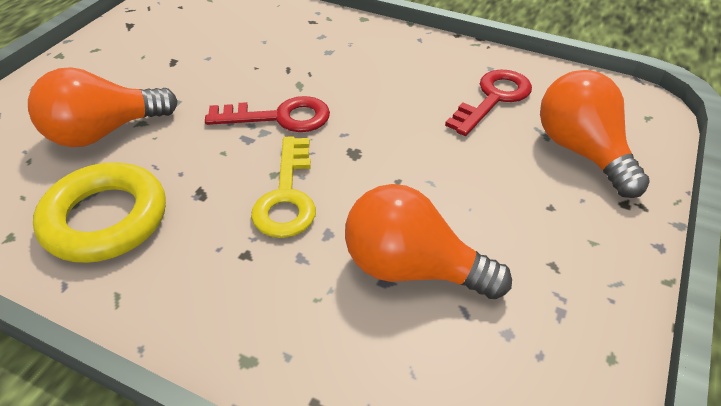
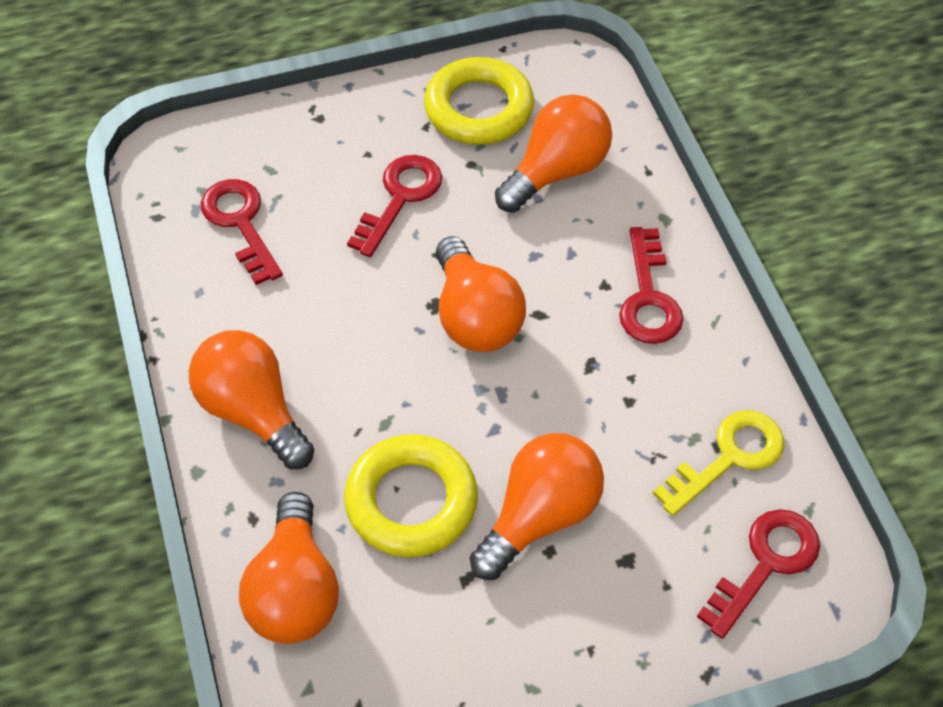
orange light bulb: [28,67,178,147] [345,184,512,299] [540,70,650,198] = 3 -> [189,330,314,469] [239,492,339,644] [436,236,526,352] [470,433,604,580] [495,95,612,213] = 5
red key: [205,96,330,132] [445,70,532,136] = 2 -> [201,179,283,285] [347,155,442,257] [619,227,684,344] [697,509,820,639] = 4
yellow ring: [33,162,166,263] = 1 -> [344,434,478,557] [424,57,534,145] = 2

